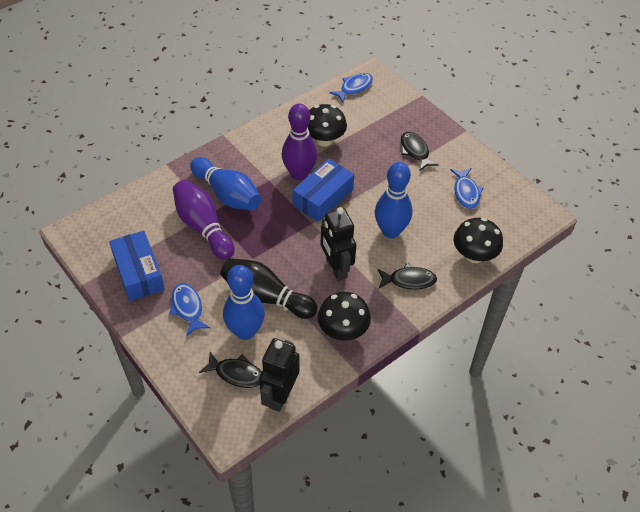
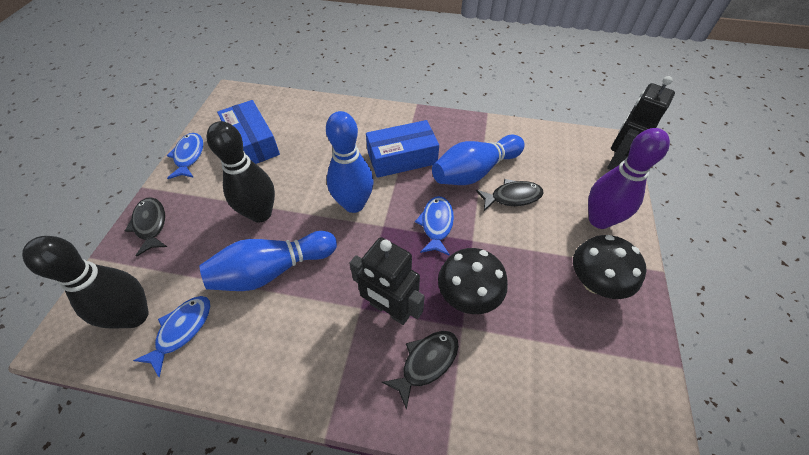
black bowling pin: [220,258,317,319] = 1 -> [22,236,149,329] [206,121,275,223] = 2
black mushroom: [308,104,347,147] [318,292,371,341] [454,218,503,263] = 3 -> [438,248,508,314] [573,235,647,299] = 2
purple bowling pin: [173,180,235,260] [282,104,317,180] = 2 -> [588,128,670,229] = 1

